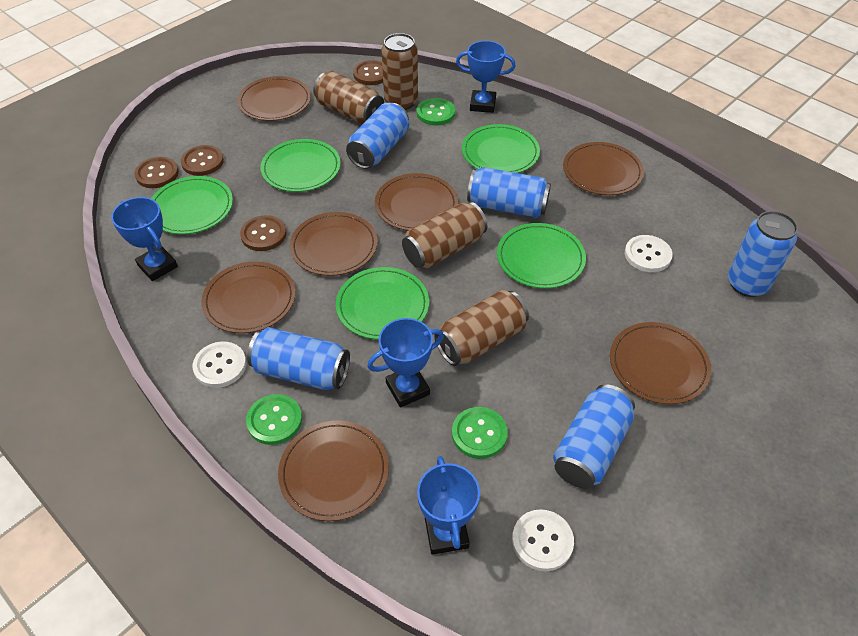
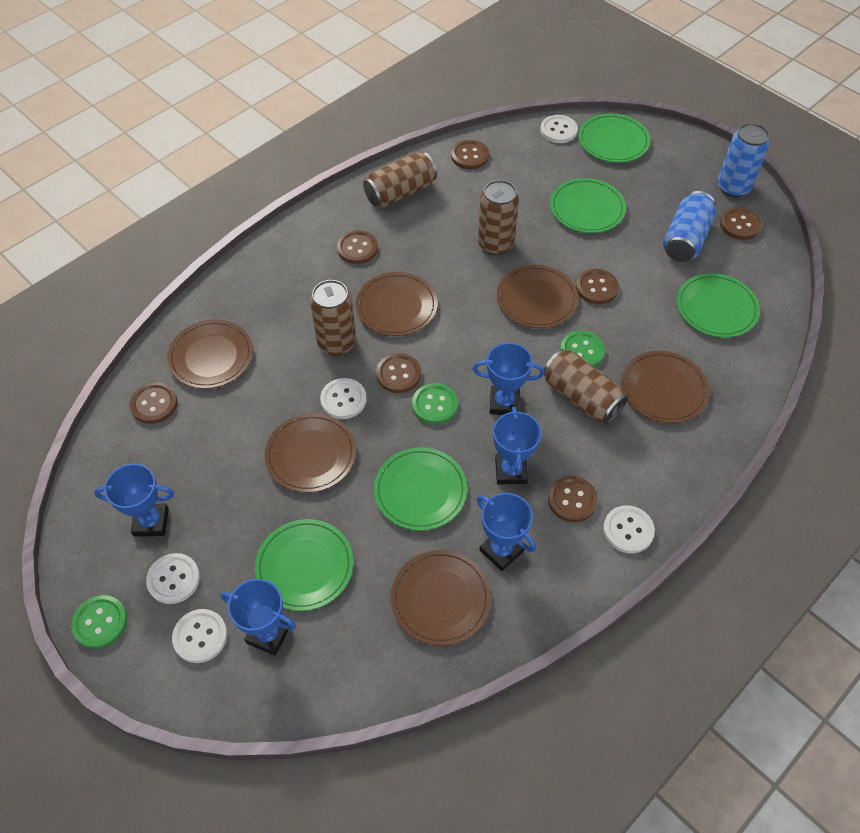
blue can: [247,327,350,390] [346,103,409,169] [467,167,551,218] [553,385,635,489] [728,211,798,297] = 5 -> [663,191,716,262] [717,123,770,197] = 2
blue trophy: [111,197,178,281] [367,318,444,408] [417,456,480,555] [456,41,515,113] = 4 -> [94,464,174,537] [221,579,296,656] [473,343,545,415] [477,493,536,571] [493,407,541,485] = 5
brown button: [134,157,179,188] [181,145,224,176] [240,215,286,251] [353,60,383,85] = 4 -> [130,382,177,424] [337,230,378,264] [376,353,421,393] [451,140,489,169] [548,476,598,522] [576,269,619,304] [720,207,762,240] = 7
brown plate: [201,262,296,333] [237,76,311,121] [278,420,389,521] [290,212,377,276] [375,173,458,231] [563,142,644,195] [610,322,711,404] = 7 -> [167,320,253,389] [265,413,356,493] [356,272,438,336] [391,550,491,646] [497,265,578,328] [621,351,710,423] = 6
white button: [193,342,246,388] [512,509,574,571] [625,235,673,272] = 3 -> [146,553,200,604] [172,609,227,663] [320,378,367,419] [540,115,578,143] [603,505,655,553] = 5

